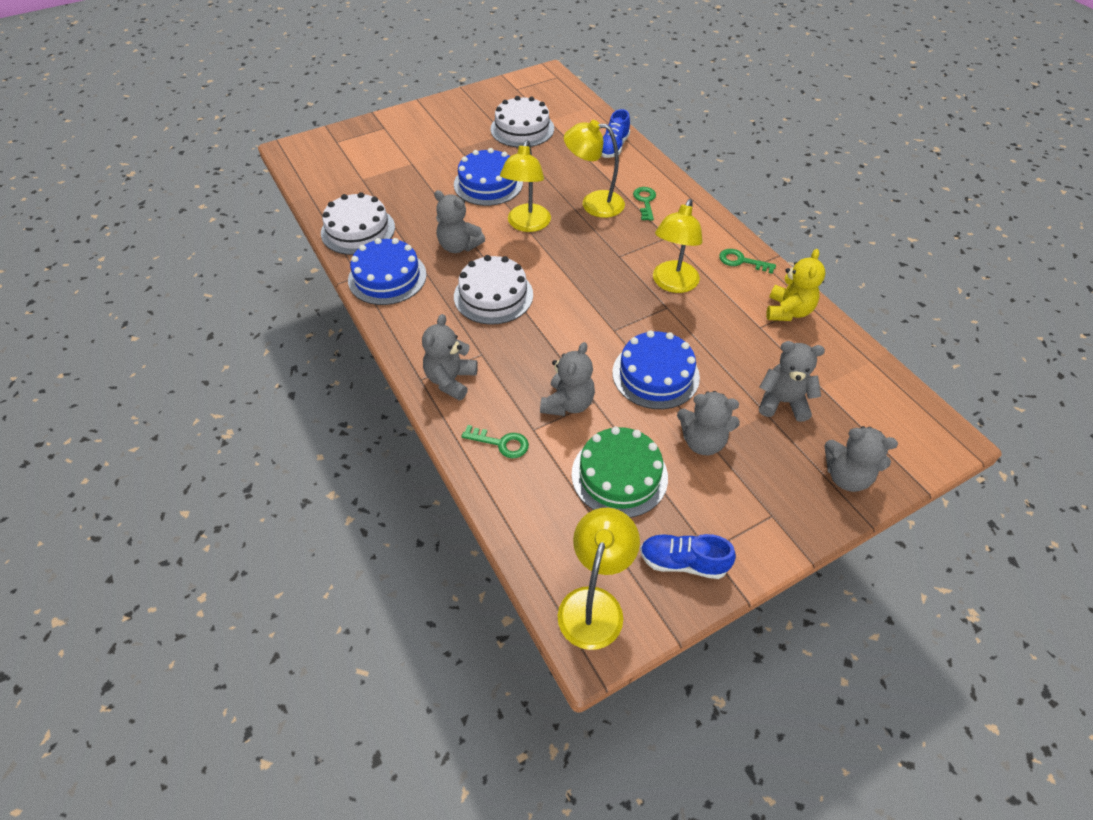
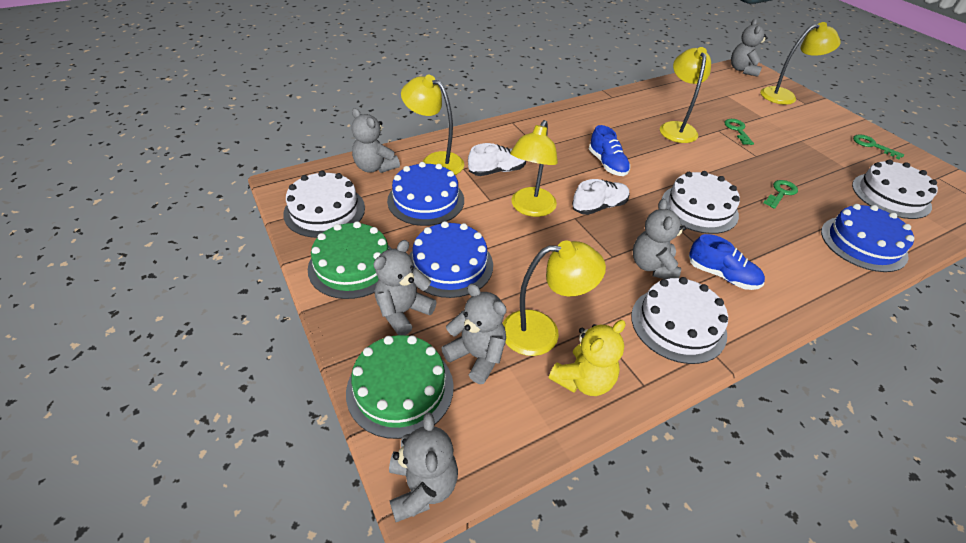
green cake: [572,427,668,518] = 1 -> [308,221,392,299] [346,335,454,439] = 2
white cake: [321,192,395,255] [454,255,533,325] [490,96,554,148] = 3 -> [283,171,365,238] [631,277,728,364] [662,171,740,234] [852,159,938,219] = 4
white shoe: none = 0 -> [468,143,526,176] [572,179,630,215] = 2
yellow lamp: [500,140,551,232] [558,508,640,650] [564,120,625,218] [653,199,703,293] = 4 -> [401,75,464,175] [503,240,606,356] [510,120,558,217] [660,47,711,143] [760,22,841,105] = 5

